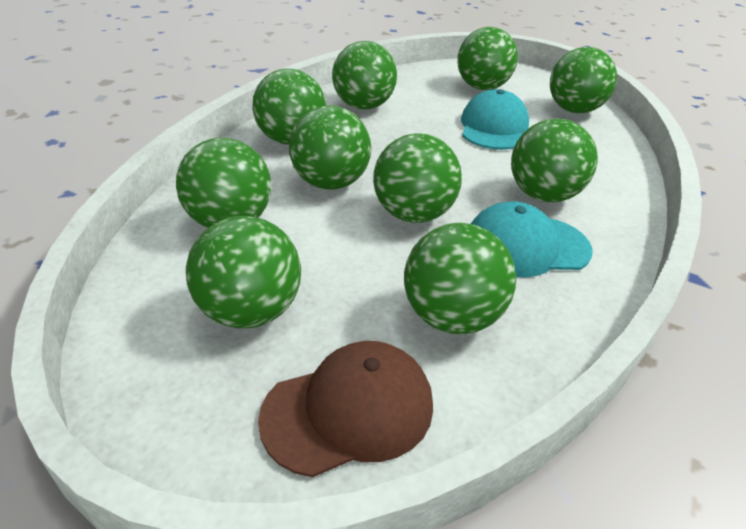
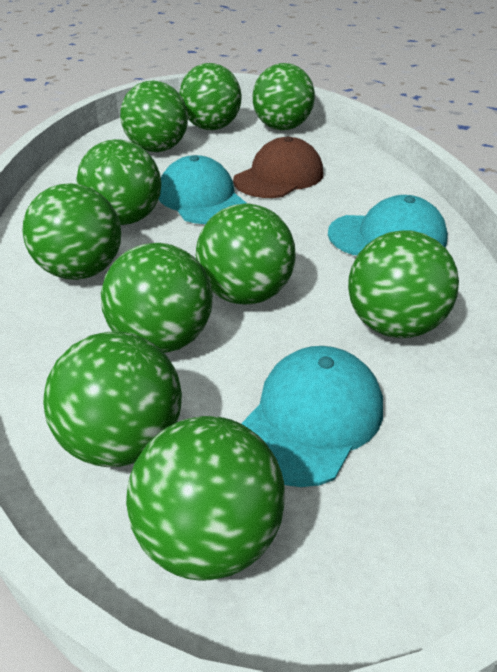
turquoise cap: [461,89,529,150] [470,201,593,277] = 2 -> [159,155,247,224] [241,346,383,487] [328,195,448,255] = 3

